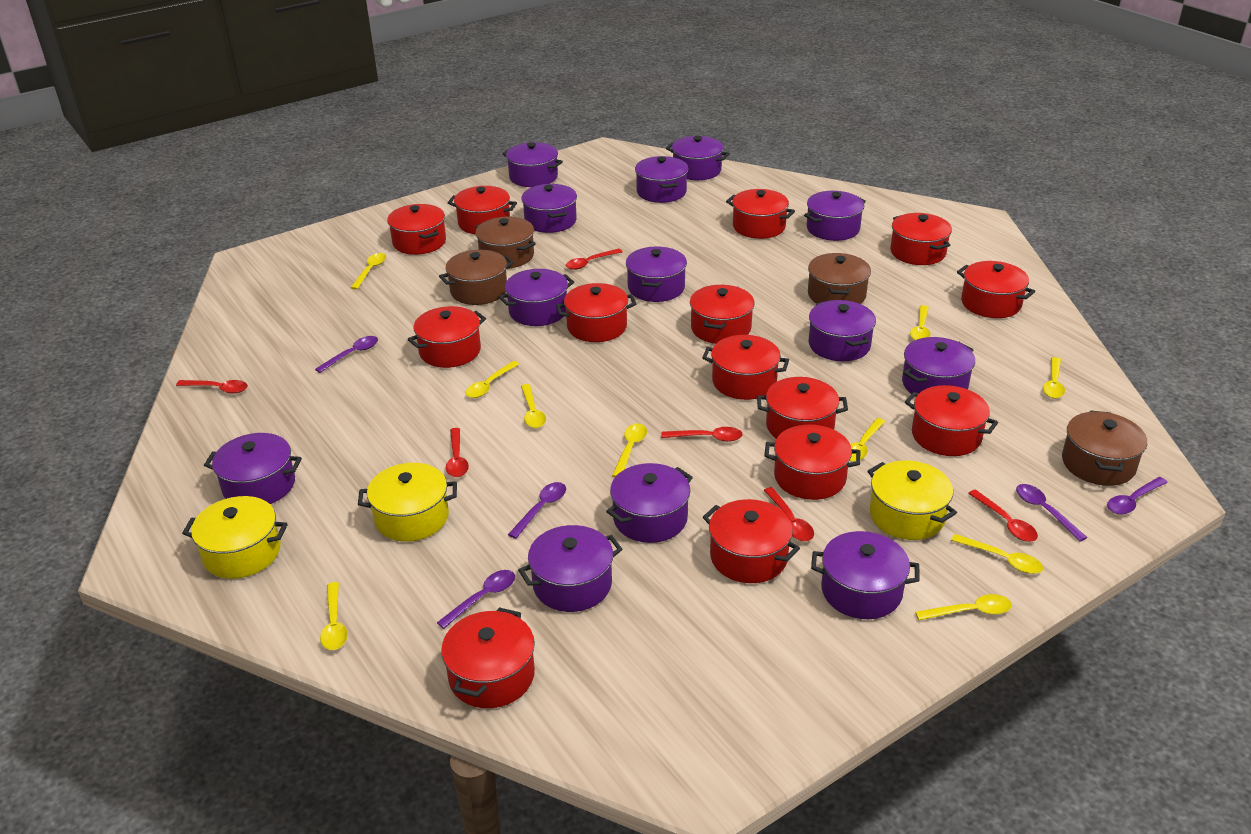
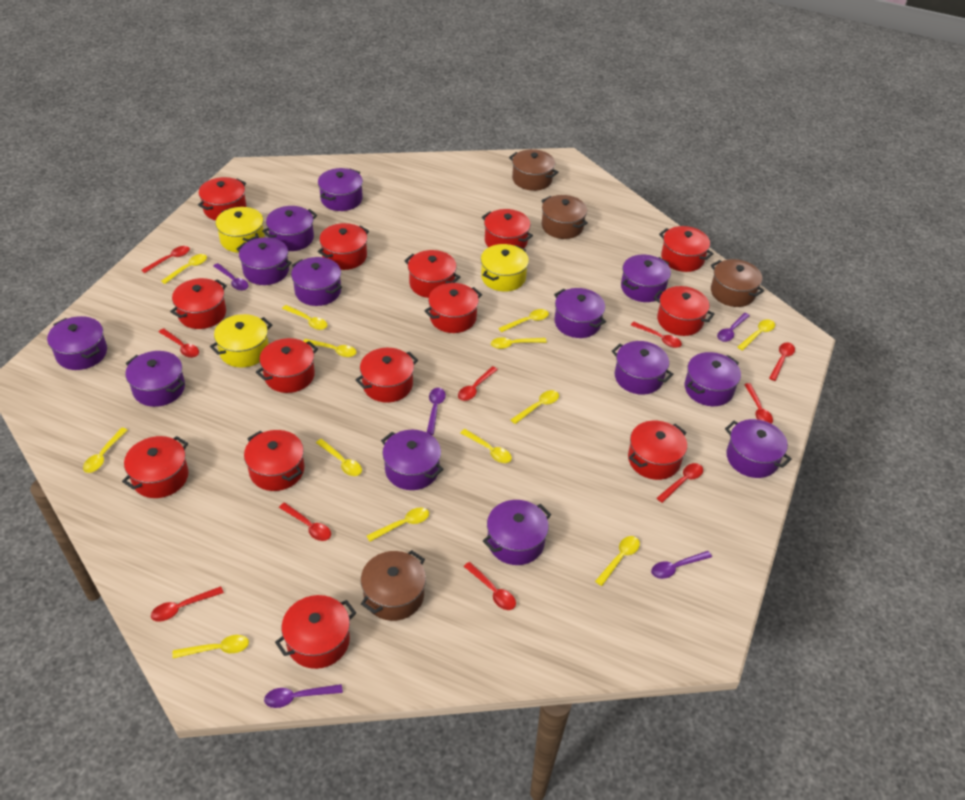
red spoon: [176,380,248,394] [446,428,469,477] [566,248,623,270] [661,427,743,442] [764,487,814,541] [968,490,1038,542] = 6 -> [141,246,190,273] [151,586,224,622] [159,328,199,358] [279,503,331,541] [458,366,498,401] [464,562,516,610] [631,322,682,348] [657,463,703,503] [744,383,773,424] [769,342,795,381] = 10
yellow spoon: [320,582,348,650] [351,253,386,290] [465,361,519,398] [521,384,546,428] [612,423,647,477] [850,418,885,462] [910,305,930,340] [915,594,1012,621] [951,534,1043,574] [1043,357,1065,399] = 10 -> [83,428,127,473] [161,254,207,284] [172,635,249,658] [282,305,327,330] [303,339,357,357] [316,439,362,476] [367,508,429,542] [460,429,512,463] [491,337,547,349] [498,309,549,332] [511,390,559,424] [595,536,640,586] [738,319,775,351] = 13

